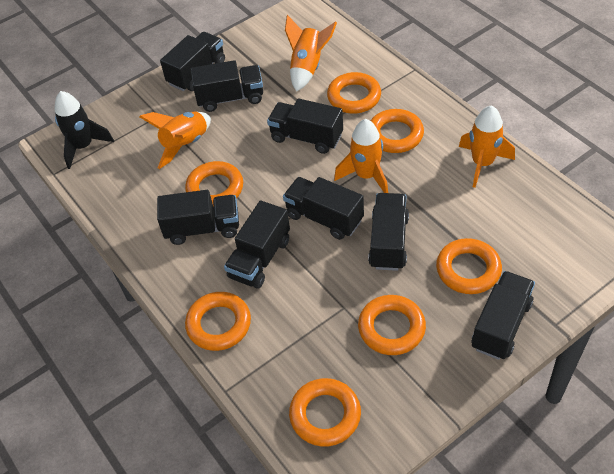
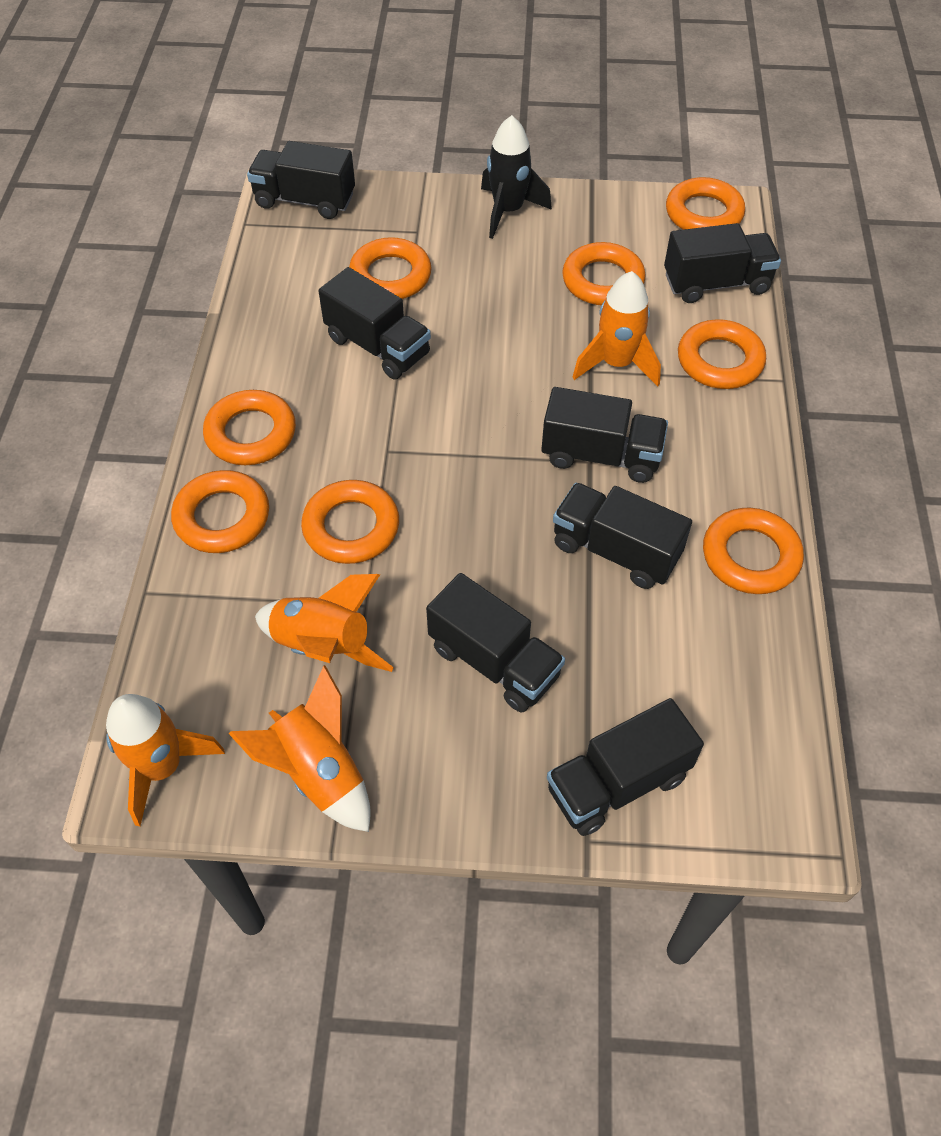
black truck: [157,190,239,245] [160,32,225,91] [191,60,263,112] [224,200,290,289] [267,99,343,154] [283,177,364,240] [368,193,409,271] [472,271,535,360] = 8 -> [247,141,355,219] [319,267,431,379] [426,573,565,712] [541,387,668,483] [547,698,704,836] [553,483,692,589] [664,223,781,303] = 7
orange ring: [185,161,243,208] [185,292,251,351] [289,378,361,447] [327,72,381,114] [358,295,426,355] [371,109,424,153] [436,238,502,294] = 7 -> [171,470,269,553] [203,390,296,465] [301,480,399,564] [349,237,432,299] [562,242,646,305] [666,177,745,230] [678,319,766,389] [703,508,804,594] = 8

